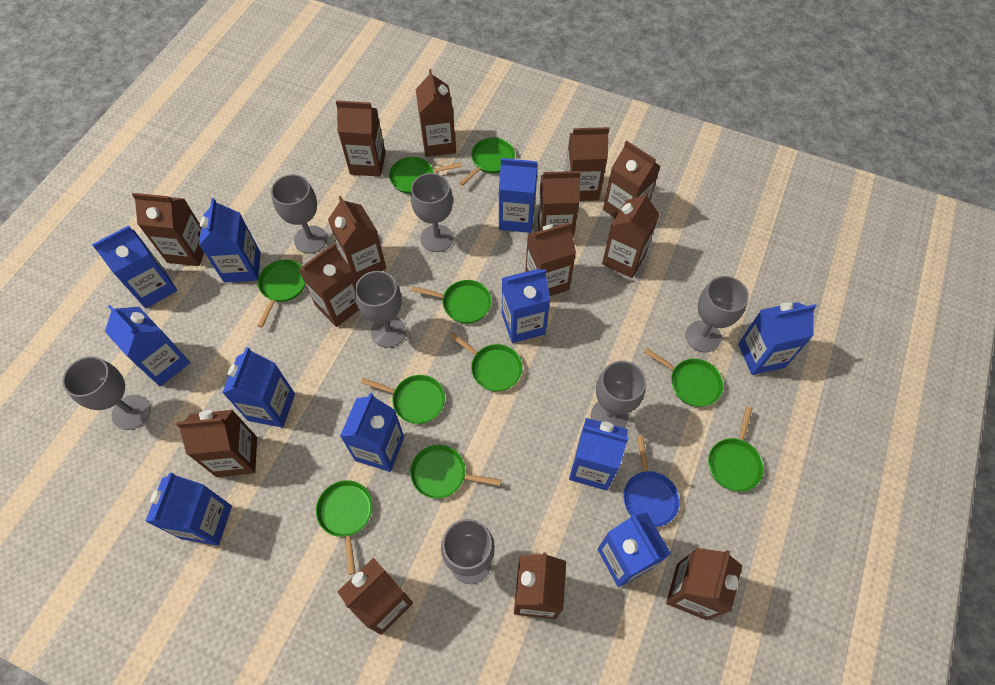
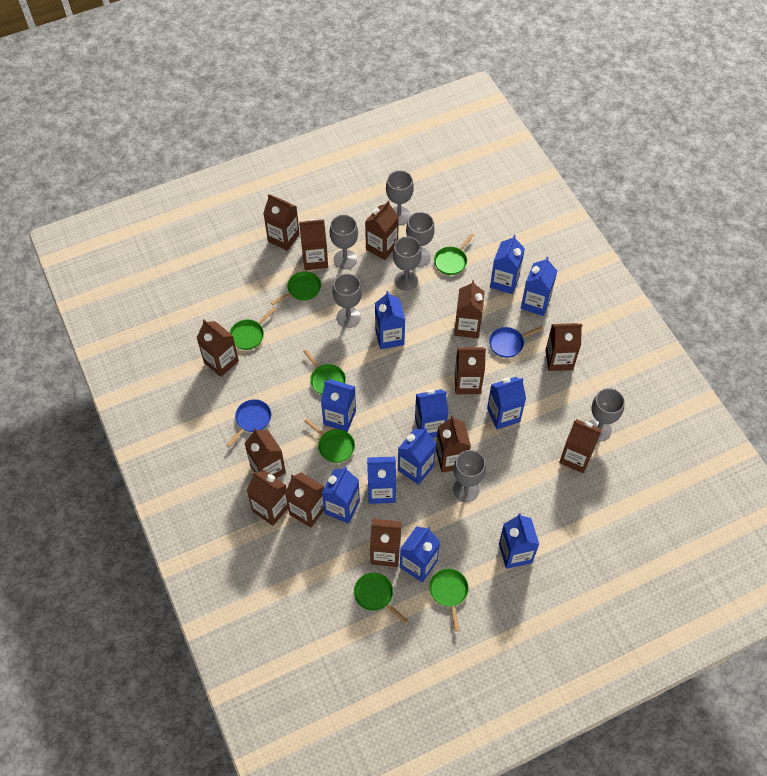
blue pan: [623,435,680,527] = 1 -> [227,399,271,447] [489,326,544,358] = 2
brown carton: [132,193,204,266] [176,410,257,477] [298,243,359,327] [328,196,386,283] [336,101,386,177] [337,557,413,635] [416,69,456,157] [514,552,566,619] [525,222,576,296] [538,170,581,238] [565,127,609,201] [602,191,660,278] [603,141,661,218] [666,548,742,620] = 14 -> [196,320,239,377] [244,428,286,478] [246,470,288,526] [263,194,300,251] [285,472,324,528] [299,219,328,270] [365,200,399,260] [370,519,402,567] [436,416,471,473] [454,280,485,338] [455,347,486,394] [545,323,582,371] [559,419,602,473] = 13
green pan: [257,259,305,328] [316,480,373,575] [361,375,445,424] [389,157,462,194] [410,445,501,499] [411,280,492,324] [449,332,523,392] [459,137,515,186] [644,348,724,407] [708,406,764,492] = 10 -> [230,307,276,350] [271,272,321,305] [303,349,346,395] [304,418,355,463] [354,573,408,623] [429,569,469,632] [434,233,475,275] = 7

